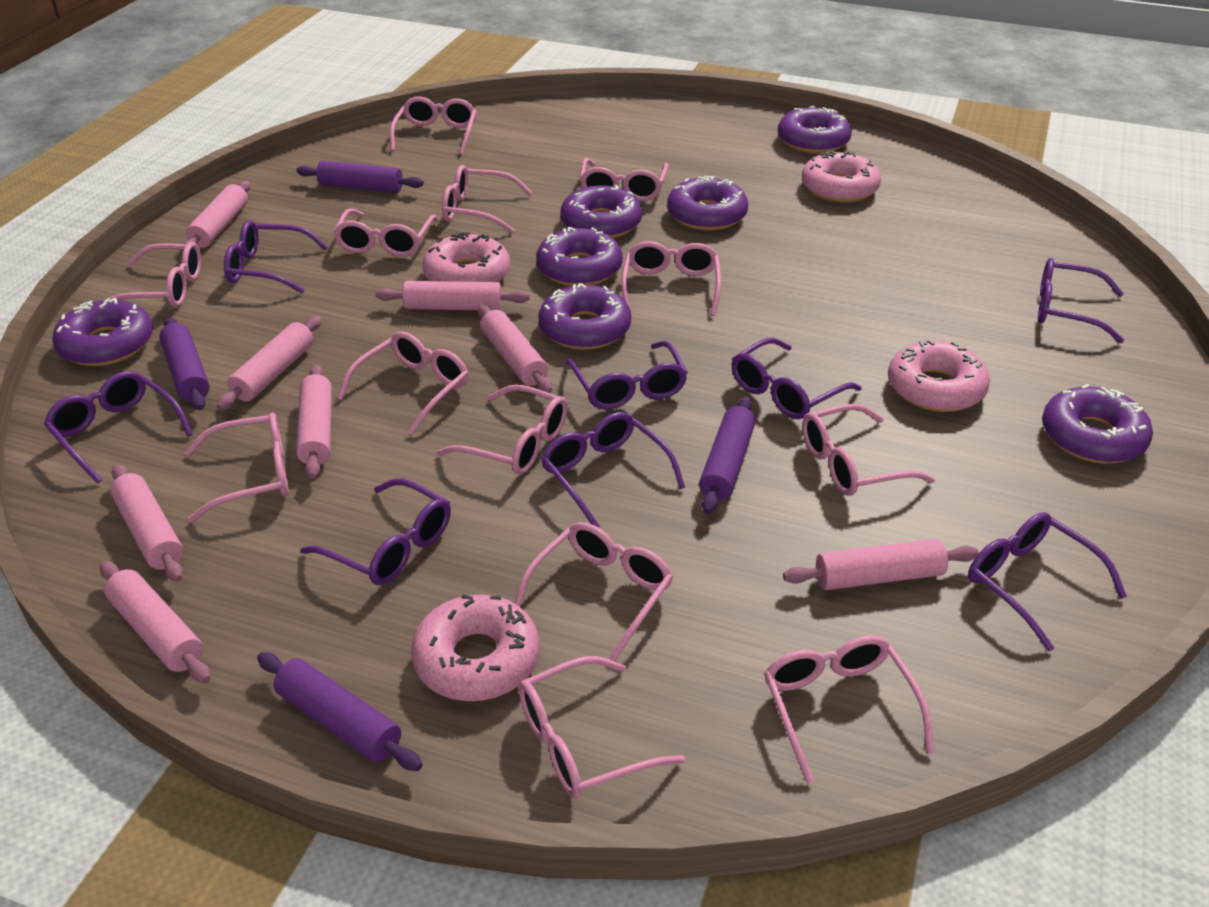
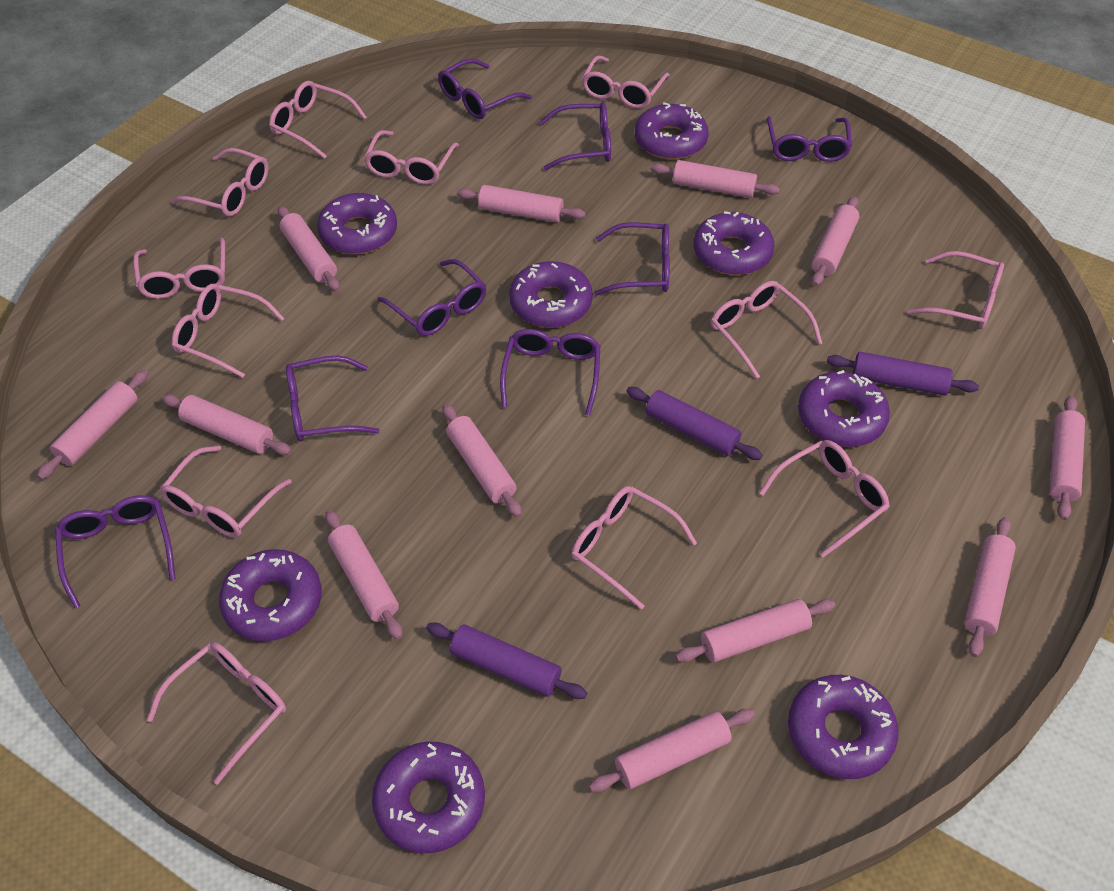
pink donut: [411,594,539,701] [422,232,510,282] [802,151,881,203] [888,339,990,412] = 4 -> none = 0
pink glasses: [110,242,201,307] [185,412,289,523] [333,208,438,257] [337,332,469,435] [390,96,476,155] [437,384,568,475] [442,165,532,233] [514,522,673,661] [519,656,685,799] [579,158,669,201] [621,241,721,316] [764,635,934,784] [802,404,935,496] = 13 -> [133,238,225,299] [147,642,286,785] [160,445,291,537] [171,148,269,216] [172,284,284,378] [269,81,367,159] [364,130,459,185] [571,486,697,610] [582,55,670,109] [711,281,822,379] [759,440,890,558] [907,251,1004,329] = 12
pink rolling pin: [100,561,211,683] [110,464,183,582] [182,181,250,251] [216,316,322,410] [296,365,332,479] [375,281,530,311] [478,304,552,393] [783,539,979,590] = 8 -> [37,370,148,480] [162,394,292,455] [278,206,340,291] [325,510,403,640] [442,404,522,517] [457,185,586,223] [589,709,755,792] [651,160,780,198] [675,599,836,663] [811,196,859,286] [964,517,1016,657] [1050,396,1085,520] = 12
purple donut: [52,298,153,366] [536,227,623,286] [539,283,631,350] [560,185,642,238] [667,176,748,231] [778,106,852,154] [1042,384,1153,464] = 7 -> [219,549,322,641] [317,193,397,254] [372,742,485,853] [509,261,593,328] [635,103,709,160] [694,211,775,275] [788,675,898,779] [798,370,890,447] = 8
purple rolling pin: [159,317,210,410] [257,652,422,771] [296,160,424,193] [699,396,756,514] = 4 -> [426,623,587,699] [626,387,763,460] [827,352,979,396] = 3

